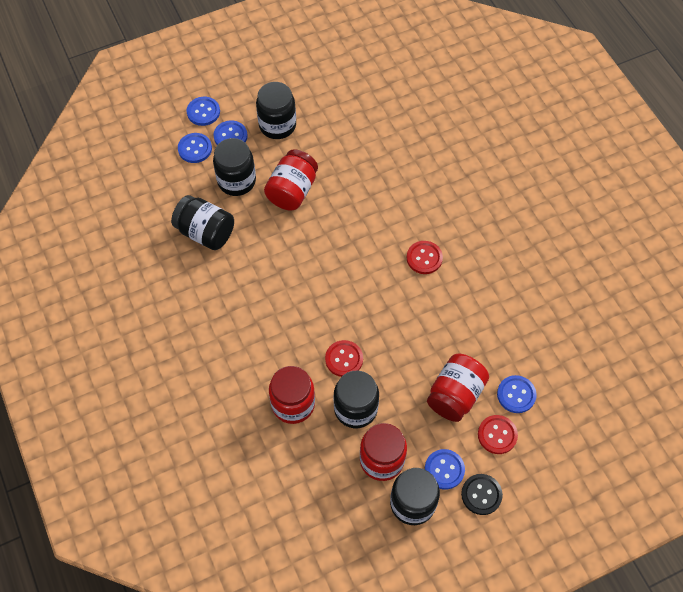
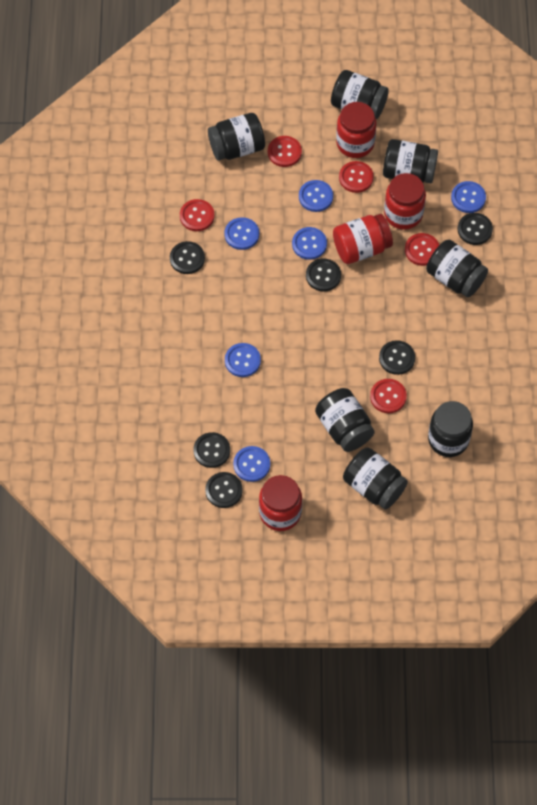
black button: [461,474,503,515] = 1 -> [170,241,205,274] [194,432,230,468] [205,472,243,508] [306,258,341,291] [379,340,415,375] [458,213,493,245] = 6
black jar: [171,195,234,250] [213,138,256,196] [256,82,296,139] [334,370,379,428] [390,468,440,525] = 5 -> [208,113,265,161] [315,388,375,452] [331,70,389,120] [343,447,408,509] [383,139,438,183] [426,240,488,298] [428,401,473,457] = 7
blue button: [178,133,212,163] [187,97,220,126] [214,120,247,145] [425,449,465,489] [497,375,537,413] = 5 -> [224,217,259,250] [225,343,261,377] [233,446,270,482] [292,227,327,260] [299,180,333,212] [451,181,486,213] = 6
red button: [325,340,363,377] [407,241,443,274] [478,415,518,454] = 3 -> [180,199,215,231] [268,136,302,167] [339,161,374,193] [370,379,407,413] [405,233,439,266] = 5

